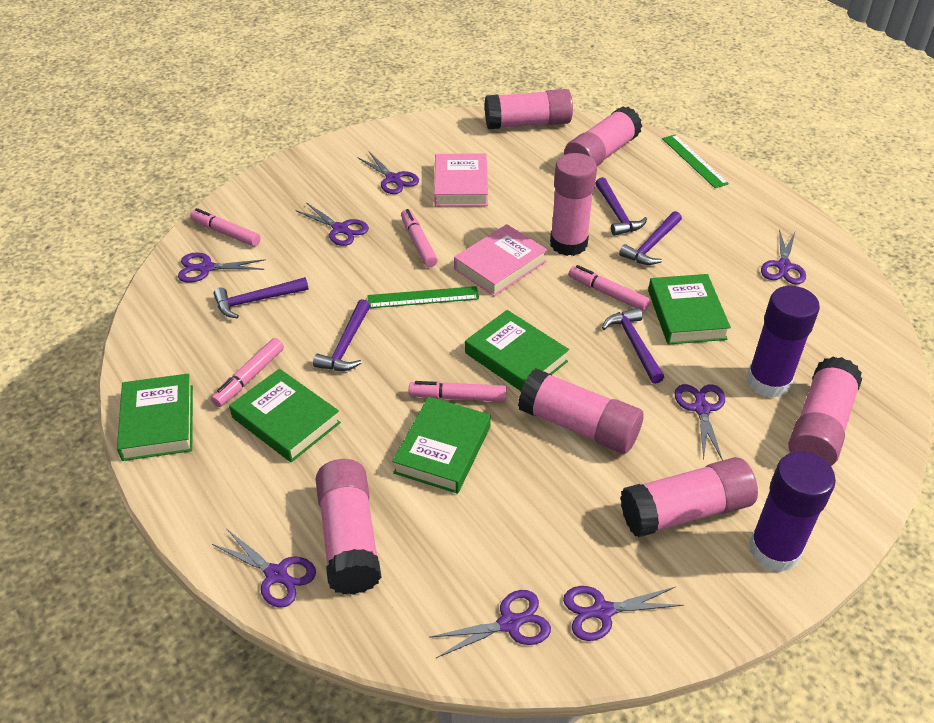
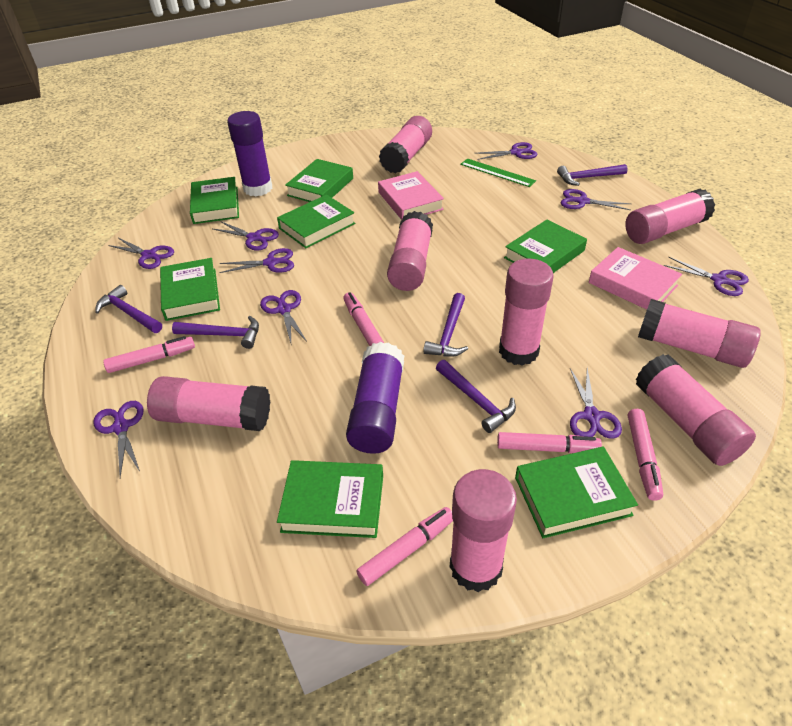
green book: [117,373,193,461] [229,369,341,462] [392,397,491,494] [465,310,569,391] [648,274,731,345] = 5 -> [160,258,220,321] [190,177,239,224] [277,194,355,248] [277,460,383,538] [285,159,353,202] [504,219,587,273] [515,447,638,538] = 7
green ruler: [367,286,479,308] [662,135,729,188] = 2 -> [460,158,536,187] = 1
pink glue stick: [316,459,382,595] [485,89,573,129] [518,368,644,454] [550,153,597,256] [564,106,642,166] [620,457,758,537] [788,357,862,466] = 7 -> [147,376,270,431] [379,116,432,174] [387,211,433,291] [450,469,517,592] [499,259,554,366] [625,189,715,244] [635,354,756,466] [638,299,761,368] = 8
purple scissors: [178,253,266,282] [212,528,316,608] [297,202,369,246] [357,152,419,194] [430,590,551,658] [563,586,683,641] [674,384,725,460] [761,229,806,285] = 8 -> [93,401,144,478] [108,238,174,269] [213,221,279,251] [219,248,294,273] [260,290,307,343] [474,142,537,160] [561,189,631,210] [570,368,622,439] [663,257,749,296] = 9

